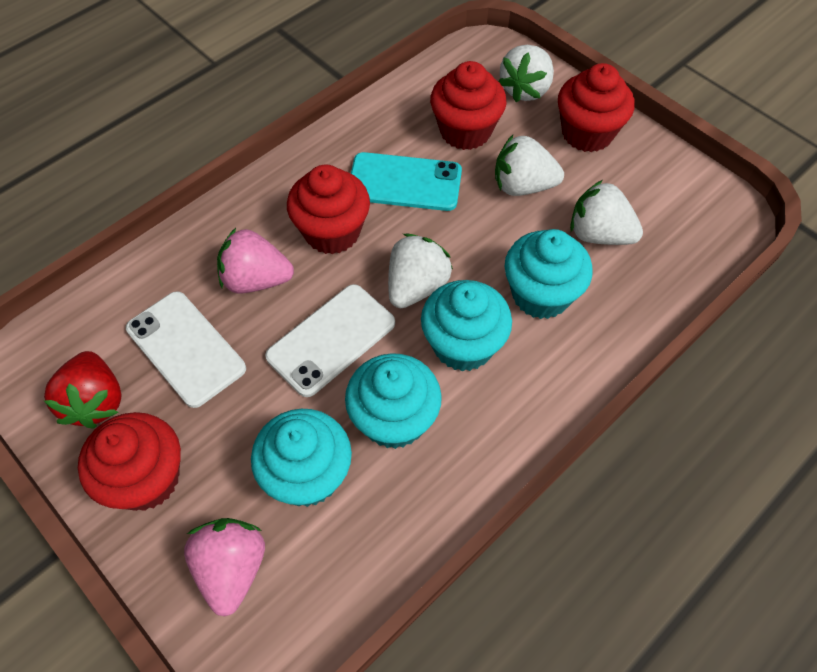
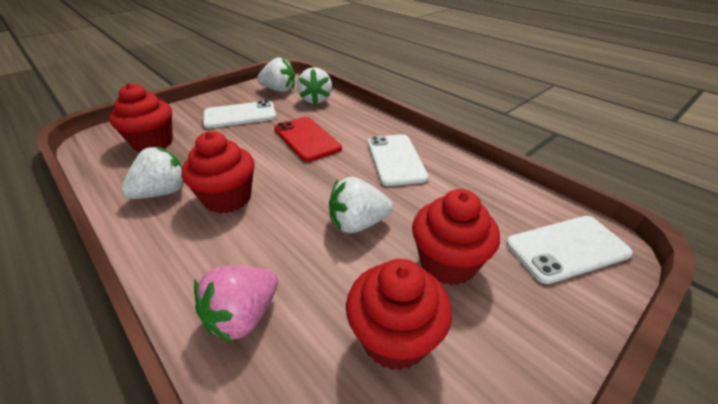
pink strawberry: [184,518,265,616] [217,228,294,293] = 2 -> [194,266,278,343] = 1
red phone: none = 0 -> [274,117,342,162] = 1
red strawberry: [44,351,121,429] = 1 -> none = 0
turquoise cupcake: [251,409,352,507] [345,353,442,449] [421,280,512,372] [504,229,593,319] = 4 -> none = 0
turquoise phone: [351,152,462,211] = 1 -> none = 0
white phone: [126,291,246,408] [265,284,395,397] = 2 -> [203,100,276,128] [368,134,429,186] [506,216,633,284] = 3

